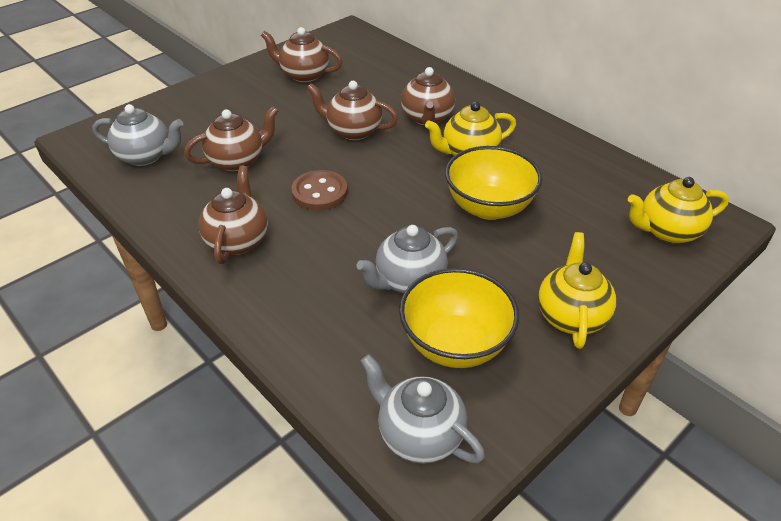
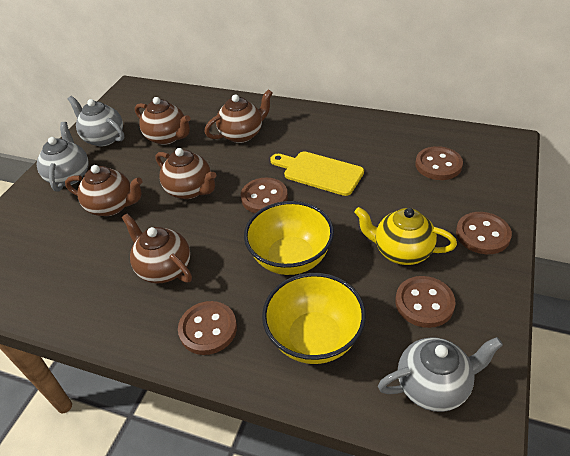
brown button: [291,170,347,211] = 1 -> [178,301,237,355] [241,178,288,213] [395,276,456,328] [415,146,463,180] [456,212,512,254] = 5
yellow cutting board: none = 0 -> [270,151,364,196] = 1
yellow teapot: [425,102,516,156] [538,232,616,349] [628,177,729,244] = 3 -> [354,207,457,265] = 1

